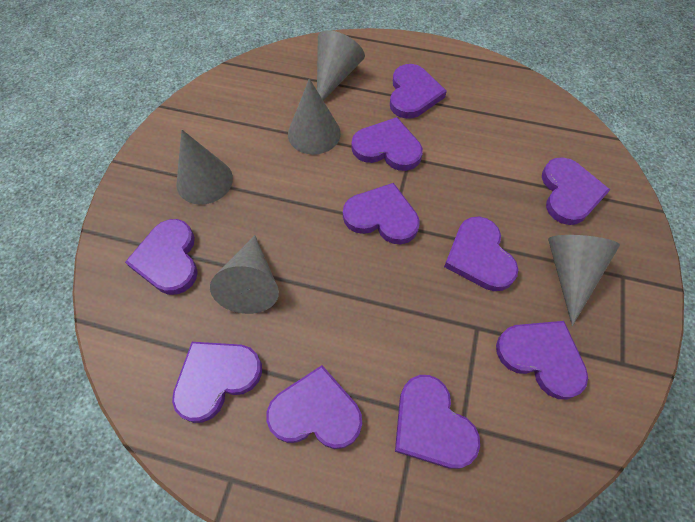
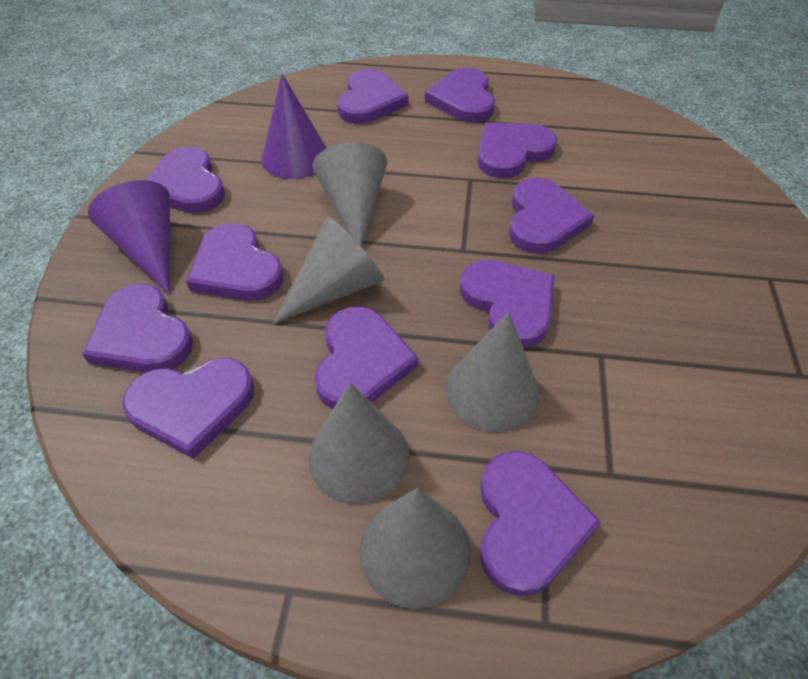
purple cone: none = 0 -> [88,180,170,294] [261,73,327,179] = 2
purple heart: [125,219,198,295] [172,342,262,423] [266,365,362,449] [343,183,420,244] [351,117,423,171] [390,64,447,119] [395,375,480,469] [444,217,519,291] [496,321,588,399] [542,157,610,225] = 10 -> [82,284,193,372] [122,358,254,459] [145,146,225,213] [186,223,284,300] [315,307,418,409] [337,69,408,124] [425,67,495,123] [460,260,555,348] [477,122,558,178] [480,451,601,596] [509,178,595,253] = 11

